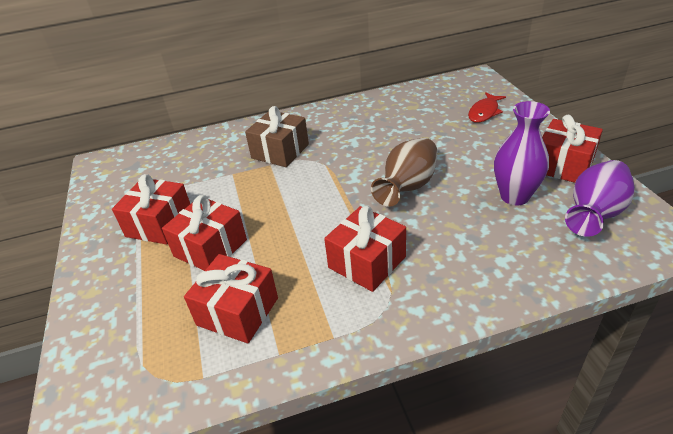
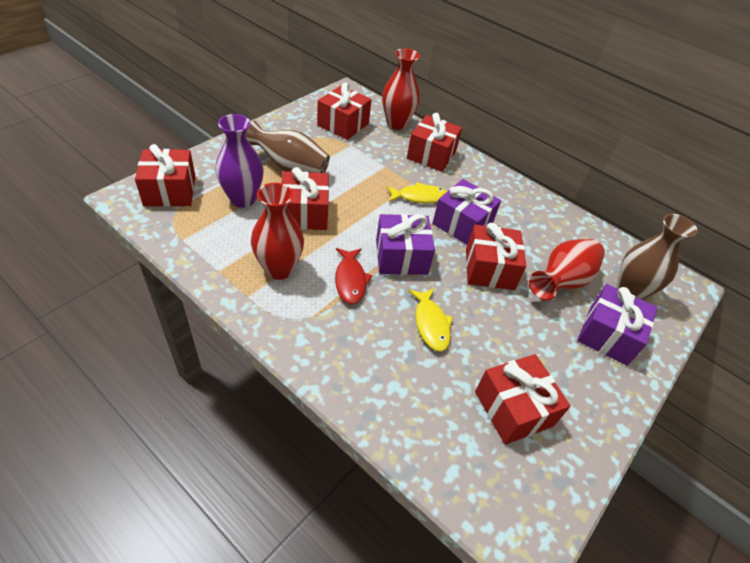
brown gift: [245,106,309,167] = 1 -> none = 0
brown vase: [371,138,437,207] = 1 -> [245,121,330,173] [617,214,697,300] = 2
purple gift: none = 0 -> [376,214,435,275] [432,179,501,244] [577,284,657,366] = 3
purple vase: [494,101,550,205] [565,160,635,237] = 2 -> [215,114,264,208] = 1
red gift: [112,174,190,245] [162,195,247,271] [184,254,278,343] [324,206,406,292] [542,115,603,183] = 5 -> [135,144,196,207] [281,167,329,230] [317,83,372,140] [407,113,462,172] [466,223,526,290] [475,354,571,445] = 6
red vase: none = 0 -> [251,183,304,280] [382,48,420,130] [529,239,605,301] = 3
yellow fish: none = 0 -> [387,182,447,203] [408,288,453,352] = 2

